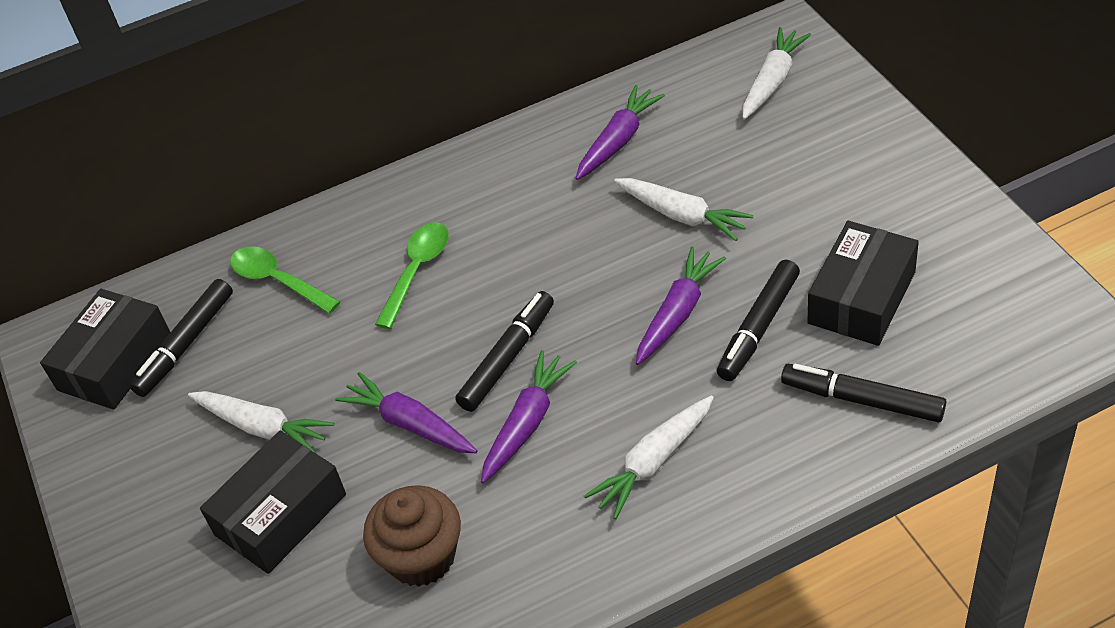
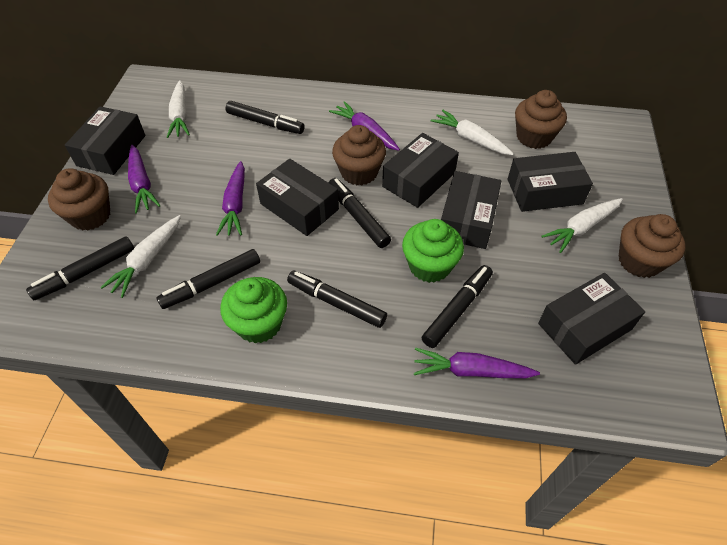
black box: [40,289,171,410] [200,431,346,574] [807,221,919,346] = 3 -> [65,106,146,175] [256,159,339,236] [382,133,459,208] [441,171,501,249] [508,152,593,212] [538,273,645,365] = 6
black marker: [130,279,233,397] [455,291,554,412] [717,260,800,381] [781,364,946,422] = 4 -> [26,236,134,300] [156,249,260,309] [225,101,305,134] [287,270,387,328] [329,178,391,248] [422,265,493,348] = 6
brown cupcake: [363,485,461,587] = 1 -> [48,168,110,231] [332,125,386,186] [515,90,567,149] [619,214,686,278] = 4
green cupcake: none = 0 -> [220,277,287,343] [402,219,464,283] = 2
green spoon: [230,246,340,314] [375,223,449,329] = 2 -> none = 0

